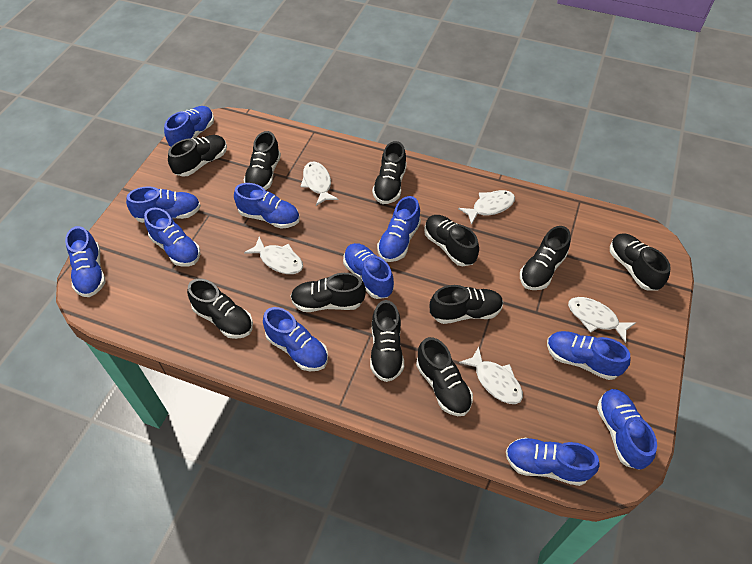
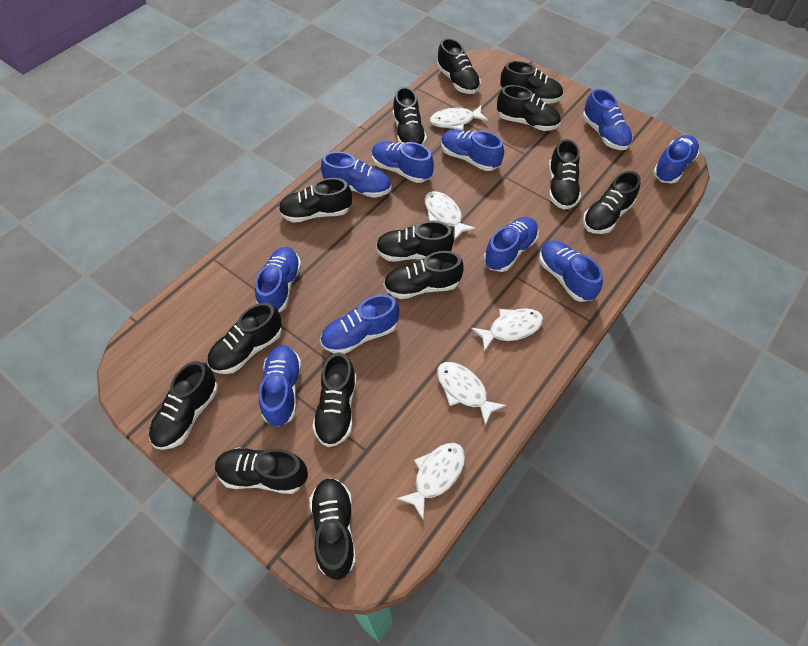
black shoe: [168,135,227,177] [187,279,253,339] [243,131,281,190] [290,273,366,312] [370,300,404,382] [372,141,407,204] [416,337,473,416] [424,215,479,266] [430,285,503,324] [520,226,571,290] [610,234,671,291] = 11 -> [149,361,218,450] [207,303,282,374] [215,447,308,494] [279,178,352,223] [309,478,356,580] [312,352,357,447] [376,221,454,262] [383,251,464,299] [393,87,427,146] [437,38,481,94] [497,85,561,131] [500,61,563,104] [549,139,581,210] [583,171,641,234] = 14
blue shoe: [65,226,106,297] [126,186,201,223] [144,208,200,266] [164,106,214,147] [234,183,300,229] [263,307,328,371] [343,243,394,299] [377,196,421,262] [506,438,600,486] [547,331,630,380] [597,389,657,470] = 11 -> [255,247,302,312] [259,345,302,427] [320,294,399,354] [321,151,391,198] [372,141,434,183] [441,130,504,171] [484,217,539,272] [539,241,603,302] [583,89,633,150] [653,135,699,183] = 10

